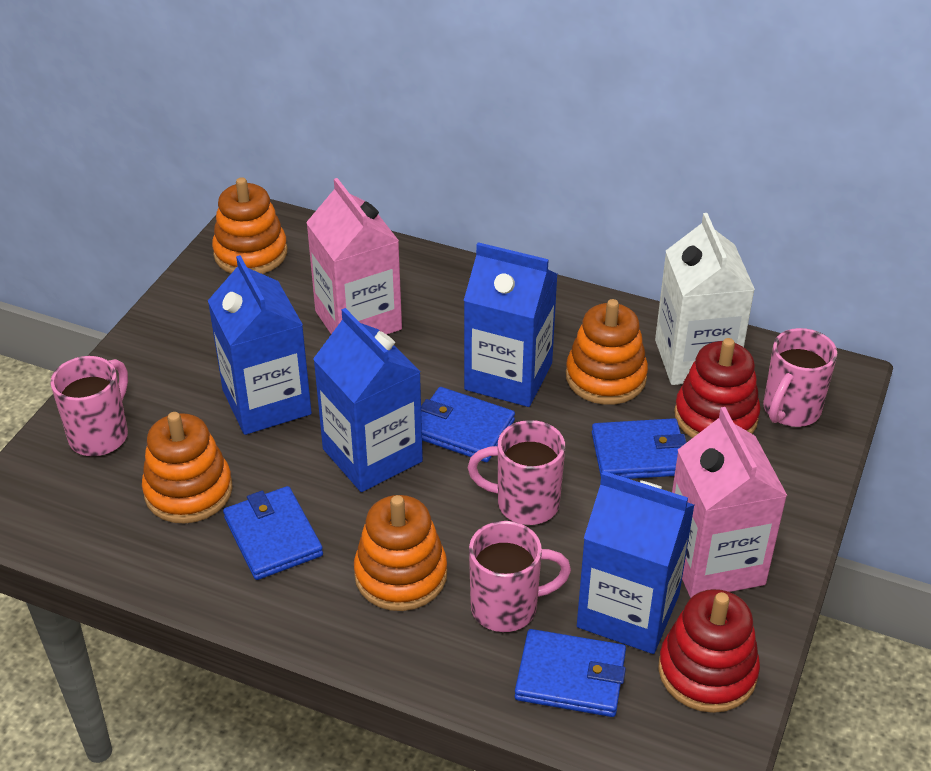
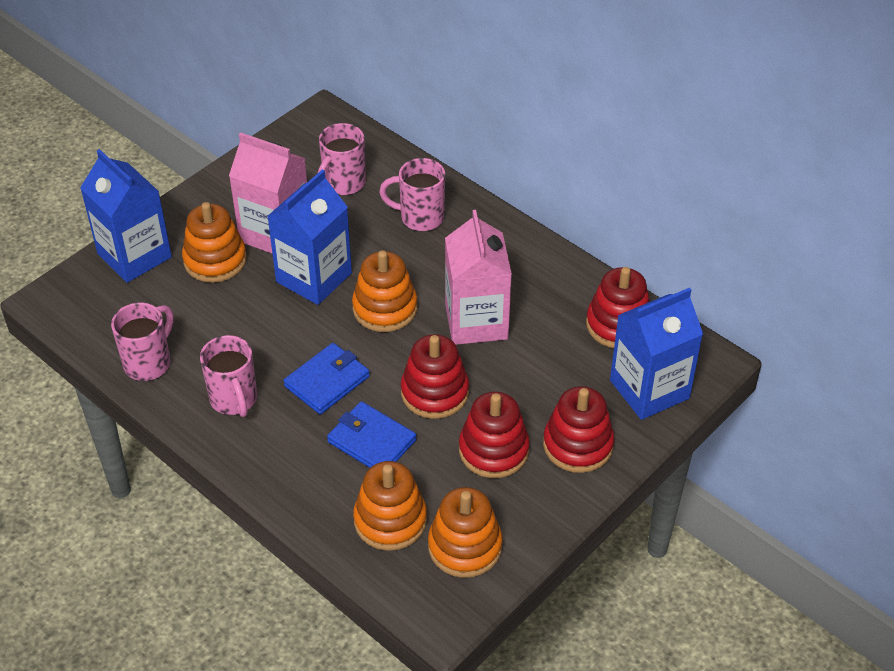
blue carton: [208,255,312,435] [313,308,423,492] [464,242,558,407] [577,471,694,654] = 4 -> [80,149,172,283] [267,170,352,305] [610,288,703,420] = 3
blue wallet: [223,486,323,580] [421,387,515,462] [515,629,626,717] [592,418,687,479] = 4 -> [283,343,370,414] [327,401,416,468] = 2
red stacking toy: [658,589,760,713] [674,338,760,438] = 2 -> [401,334,469,419] [459,391,530,478] [543,386,615,473] [586,267,650,348] = 4
white carton: [655,213,755,385] = 1 -> none = 0

